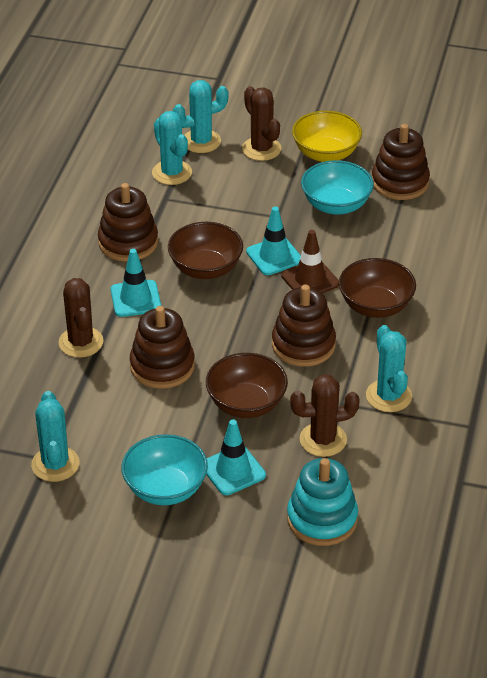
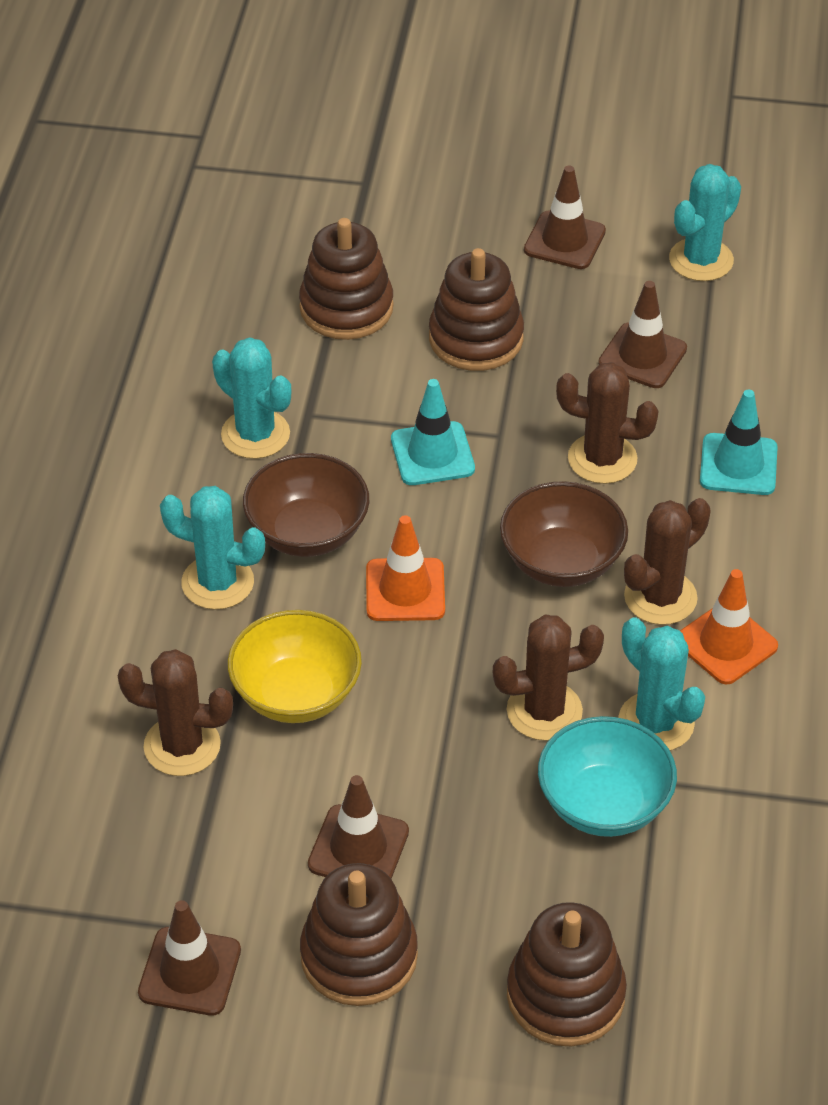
brown bowl: [168,222,243,279] [206,353,288,418] [339,258,416,318] = 3 -> [243,453,369,557] [500,481,628,587] = 2
brown cactus: [59,278,103,358] [242,86,281,161] [290,374,360,457] = 3 -> [118,649,233,776] [493,614,604,741] [556,362,659,484] [624,498,711,625] = 4
brown traffic cone: [281,230,339,293] = 1 -> [138,900,241,1016] [308,775,409,879] [524,165,606,269] [598,281,687,388] = 4
orange traffic cone: none = 0 -> [366,515,445,621] [680,569,778,684] = 2
turquoise bowl: [121,434,208,505] [301,160,374,215] = 2 -> [538,716,677,837] = 1
turquoise stacking toy: [287,458,358,546] = 1 -> none = 0
turquoise traffic cone: [111,249,161,317] [206,419,266,495] [246,207,301,275] = 3 -> [391,379,475,485] [700,390,778,495] = 2

